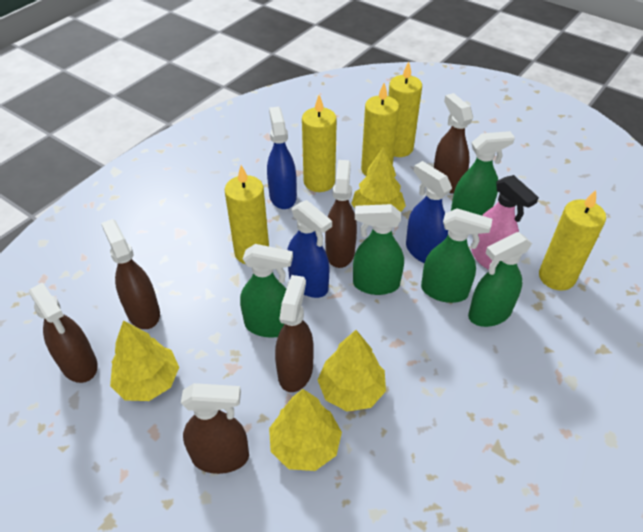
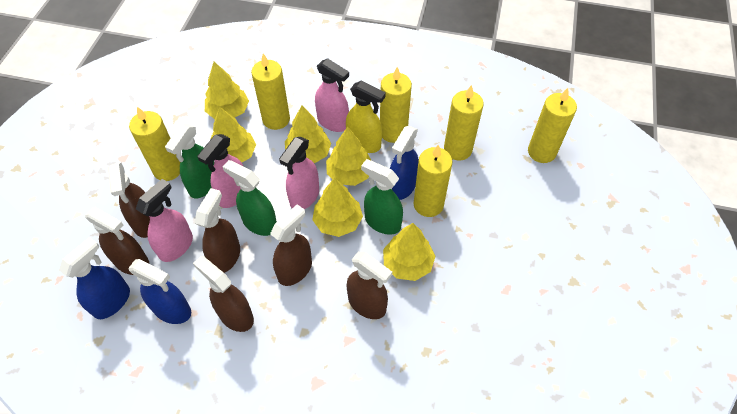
green spray bottle: [240,244,293,338] [353,204,404,295] [421,208,492,303] [451,131,515,216] [468,232,532,327] = 5 -> [165,124,214,198] [223,160,277,236] [361,159,403,235] = 3
pink spray bottle: [471,175,539,270] = 1 -> [136,179,193,262] [197,134,244,208] [279,137,319,209] [315,58,349,132] = 4
yellow candle: [225,165,269,264] [302,95,337,192] [361,83,399,176] [388,61,422,157] [539,190,606,291] = 5 -> [129,107,180,181] [251,53,290,130] [380,67,412,143] [414,145,453,217] [444,85,484,161] [528,88,577,163] = 6
yellow spray bottle: none = 0 -> [346,81,386,153] = 1
yellow tree: [110,320,179,401] [269,389,342,471] [318,330,386,412] [351,147,406,212] = 4 -> [205,62,249,119] [210,107,256,162] [285,106,331,163] [312,178,363,237] [326,127,372,186] [383,223,436,281] = 6

